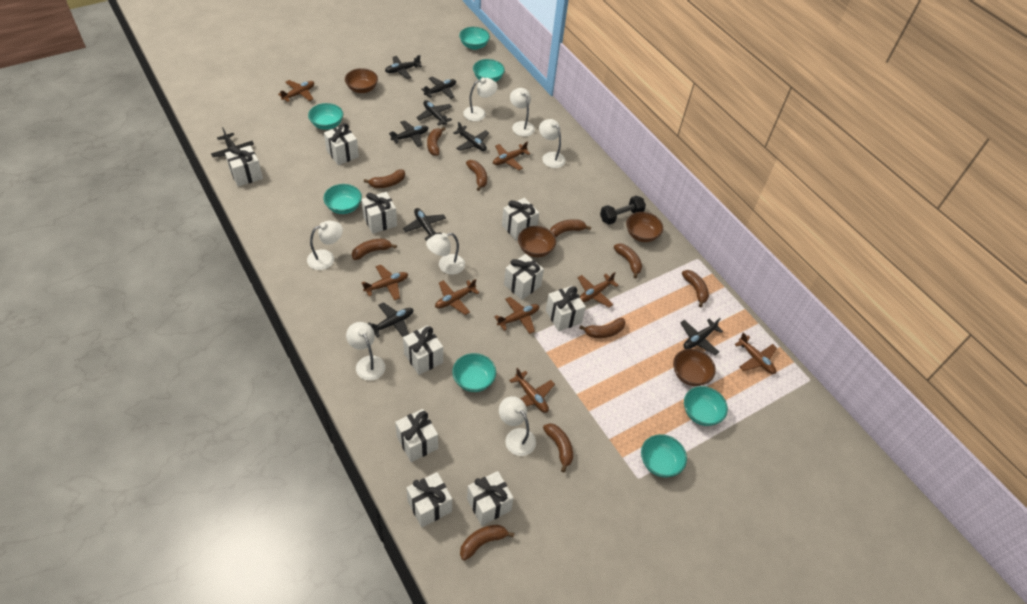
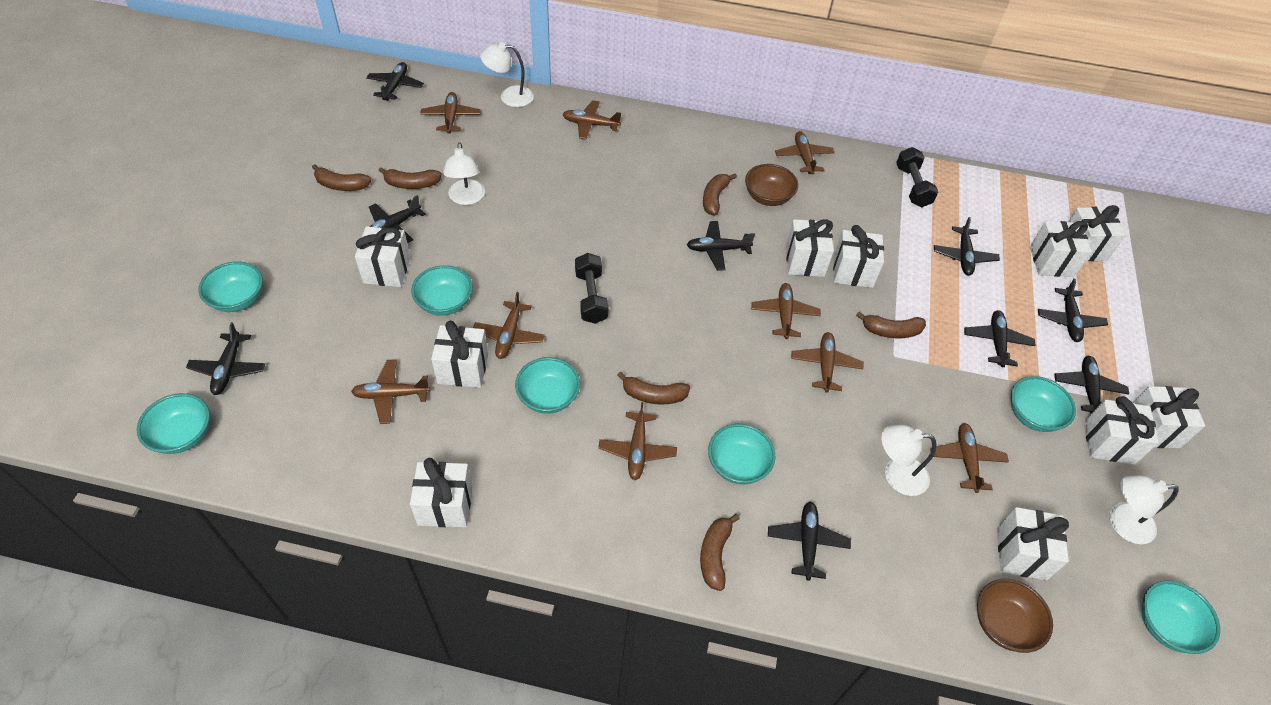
black dumbbell: [600,196,646,225] = 1 -> [575,253,609,324] [896,147,938,207] = 2
brown banana: [352,239,397,260] [364,170,405,188] [427,127,445,156] [460,525,514,561] [466,160,487,191] [543,423,573,472] [550,219,591,237] [579,318,626,338] [614,243,642,278] [682,270,709,307] = 10 -> [312,164,372,191] [378,167,442,189] [617,372,690,405] [700,514,740,591] [703,174,737,215] [856,312,926,338] = 6
brown bowl: [345,68,378,93] [518,226,556,257] [626,212,663,242] [673,349,716,386] = 4 -> [745,164,798,206] [977,579,1053,653] = 2
brown plane: [278,80,314,102] [361,265,408,300] [435,279,479,315] [493,142,530,170] [494,297,539,334] [509,368,555,413] [578,272,619,308] [734,332,777,374] = 8 -> [351,359,430,424] [420,92,481,133] [473,292,545,359] [563,100,621,140] [598,402,677,480] [751,283,821,339] [775,131,835,174] [791,332,863,393] [930,423,1009,493] = 9
white lamp: [307,221,343,270] [346,322,386,381] [426,233,465,274] [463,78,498,121] [499,396,536,456] [510,88,535,136] [539,119,566,168] = 7 -> [443,142,485,205] [480,42,534,107] [881,425,937,496] [1110,475,1179,544] = 4

